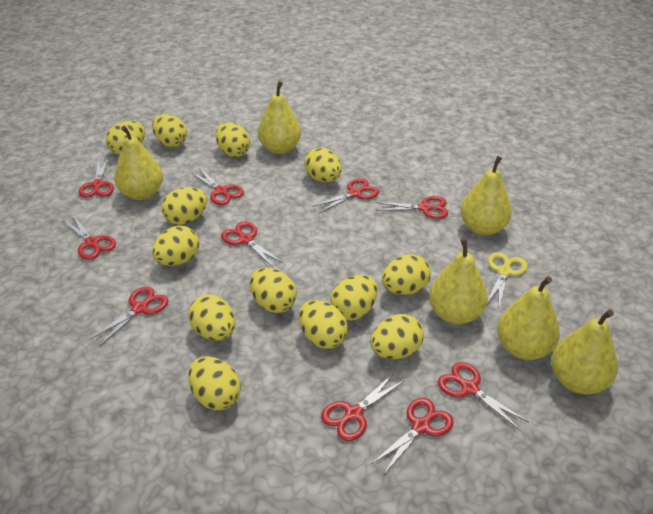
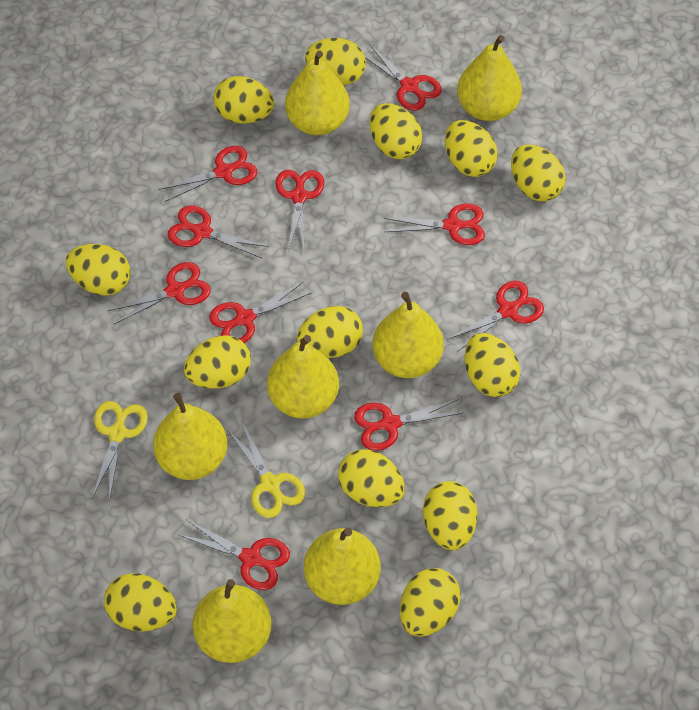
yellow pear: [114,126,163,200] [258,81,301,154] [429,238,487,324] [460,156,512,235] [497,276,560,360] [551,309,618,395] = 6 -> [153,393,228,480] [193,579,271,663] [267,335,339,419] [285,50,350,135] [304,528,381,605] [372,292,443,378] [457,35,522,121] = 7
yellow scissors: [487,252,528,307] = 1 -> [92,401,148,501] [227,421,305,518] = 2

